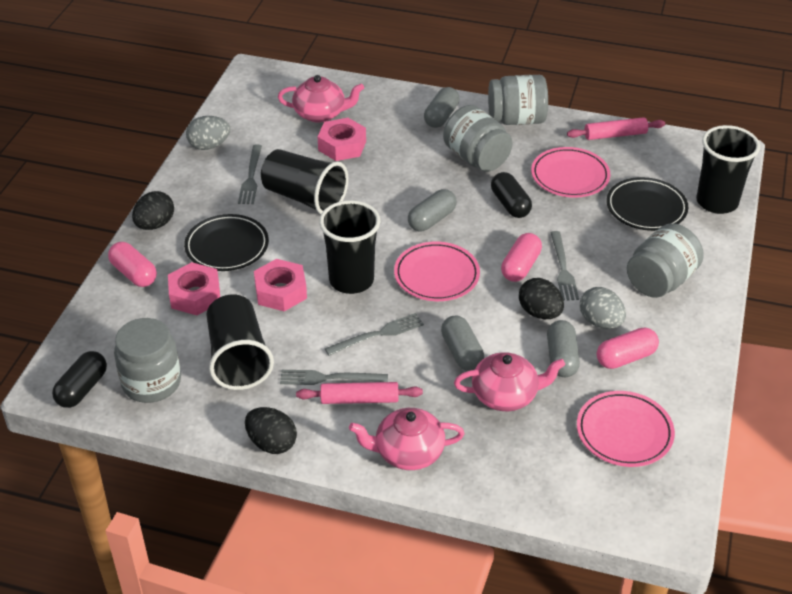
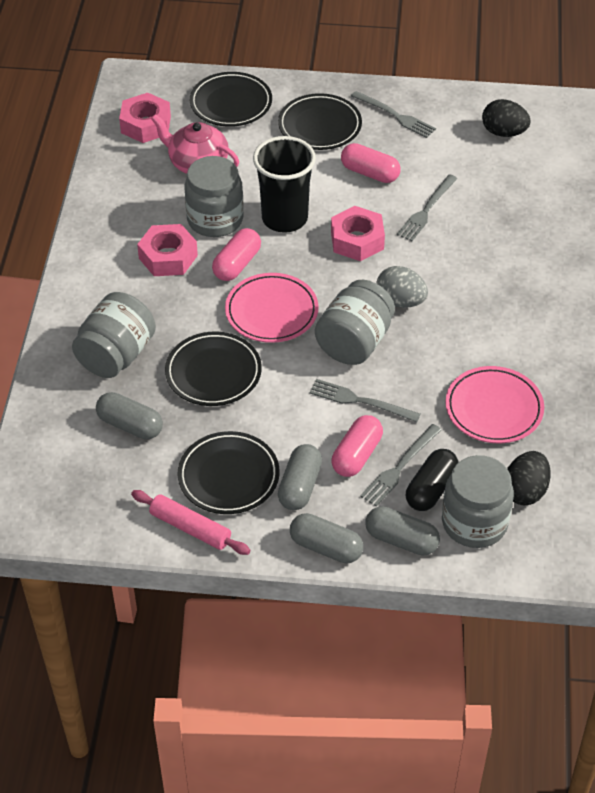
black capsule: [52,351,107,408] [491,172,532,218] = 2 -> [406,449,459,511] = 1
black cup: [206,294,274,390] [261,149,348,214] [319,200,380,294] [696,125,760,214] = 4 -> [253,136,316,233] = 1
black egg: [132,191,174,230] [245,407,297,454] [519,278,564,319] = 3 -> [482,99,531,137] [507,451,551,505] = 2
black plate: [184,214,269,271] [607,177,688,231] = 2 -> [165,332,262,406] [178,431,280,514] [190,72,272,127] [278,93,362,150] = 4
grey egg: [186,116,230,150] [580,287,626,329] = 2 -> [376,266,428,308] = 1
pink plate: [394,242,480,301] [531,147,610,198] [577,391,675,467] = 3 -> [225,273,319,343] [445,366,544,443] = 2
pink rolling pin: [296,382,423,404] [567,117,665,140] = 2 -> [131,490,250,555] = 1
pink teapot: [278,75,364,123] [349,408,465,470] [454,352,565,411] = 3 -> [151,114,239,174] = 1

